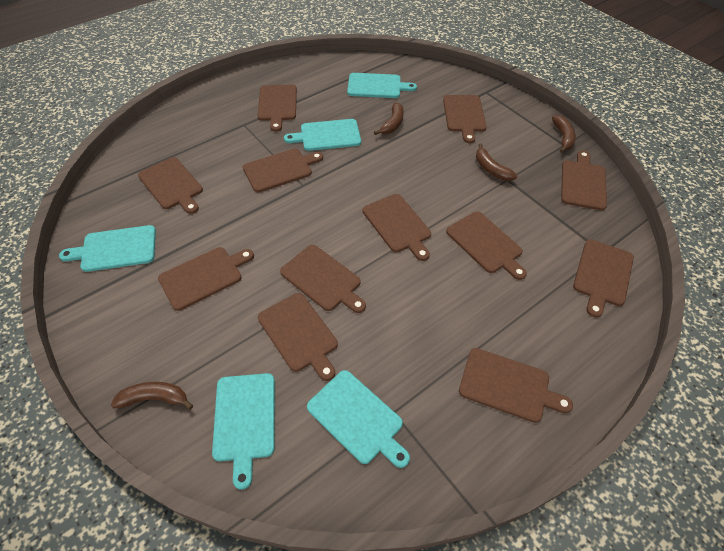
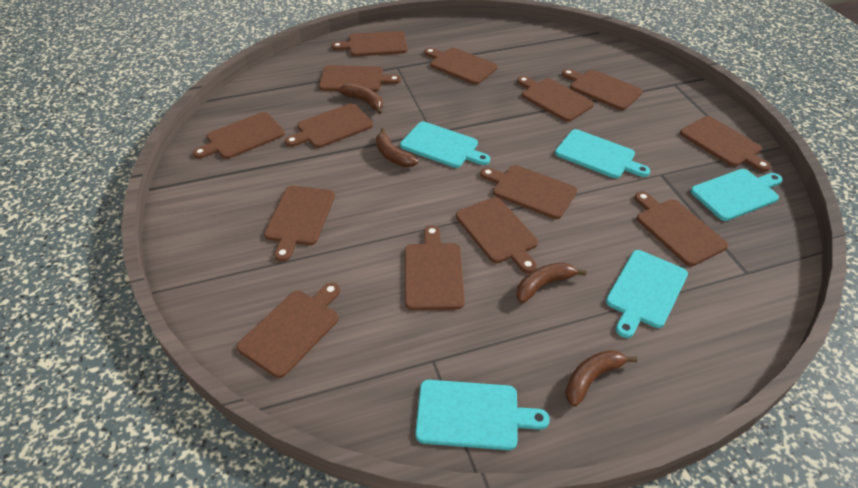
brown cutting board: [138,157,203,214] [158,247,254,311] [243,149,323,192] [257,85,297,132] [258,293,338,381] [280,245,366,313] [363,194,431,261] [443,95,487,143] [446,211,527,280] [459,348,573,423] [561,150,607,210] [573,239,634,318] = 12 -> [193,112,285,159] [237,282,340,378] [264,186,335,262] [285,103,373,148] [319,65,401,92] [332,31,408,56] [405,225,465,310] [424,48,498,85] [456,197,538,273] [480,165,577,219] [517,76,594,122] [562,69,643,110] [634,191,728,266] [680,116,771,172] = 14

